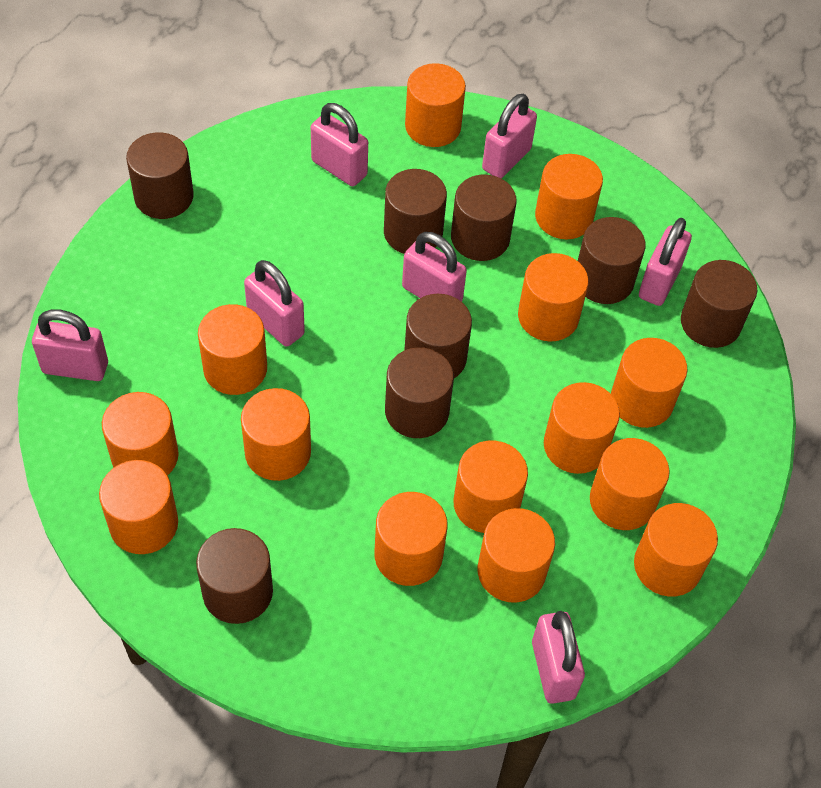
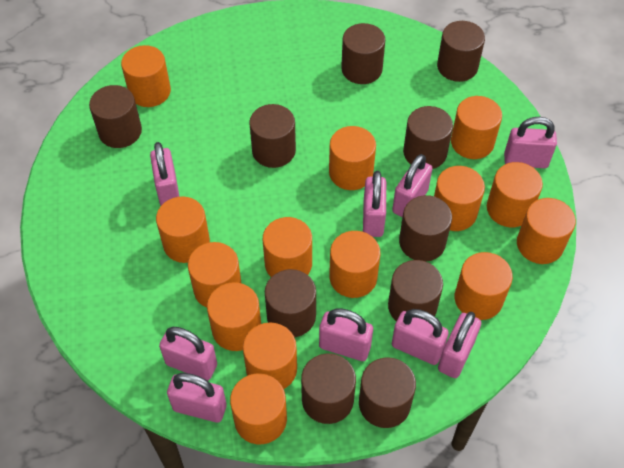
brown cylinder: [126,132,194,219] [196,528,273,624] [384,169,447,254] [385,347,454,438] [404,294,472,378] [451,175,517,261] [578,217,646,304] [681,260,757,348] = 8 -> [89,85,142,148] [249,104,296,168] [265,269,316,337] [301,353,356,424] [341,23,385,84] [359,357,416,428] [388,260,443,321] [399,195,452,262] [403,106,453,169] [437,21,485,82] = 10
pink padlock: [32,309,108,381] [244,260,305,347] [311,103,368,186] [402,232,467,302] [482,94,537,178] [532,611,585,704] [639,218,692,306] = 7 -> [150,142,180,206] [159,327,217,381] [167,373,227,423] [319,308,373,361] [363,171,386,237] [392,154,433,217] [392,309,449,365] [438,312,481,378] [504,117,557,168] = 9

